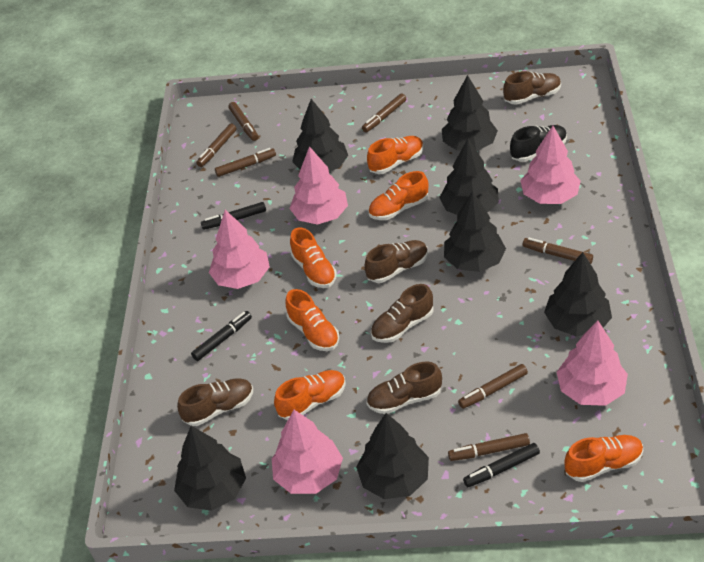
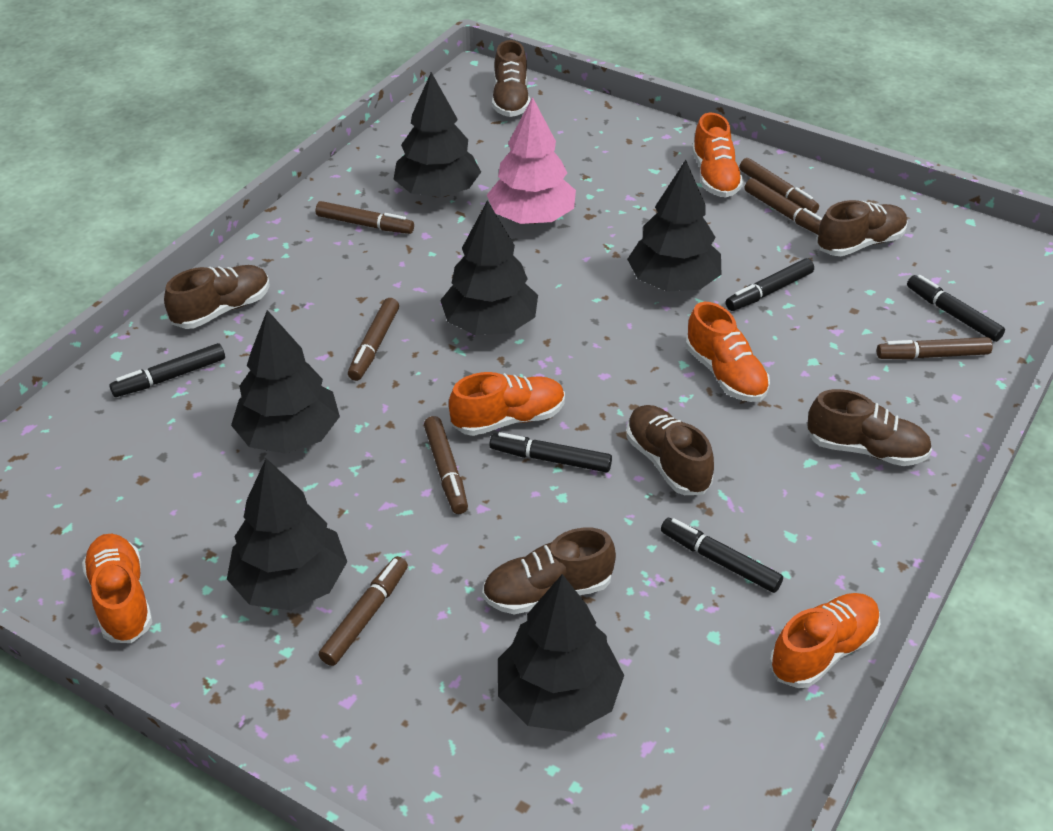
black marker: [191,311,252,361] [201,202,266,230] [463,443,540,487] = 3 -> [109,343,225,397] [489,432,612,473] [661,518,783,593] [726,258,814,311] [907,275,1005,342] = 5
black shoe: [510,125,567,162] = 1 -> none = 0
black tree: [174,426,246,511] [292,99,348,172] [356,413,429,499] [439,139,499,215] [442,75,498,151] [444,191,506,272] [544,252,612,337] = 7 -> [227,458,347,610] [231,310,340,454] [393,72,481,197] [440,200,538,335] [498,574,624,732] [627,160,722,292] = 6
brown shoe: [177,378,253,426] [364,240,428,283] [366,362,442,414] [371,284,434,343] [503,71,561,105] = 5 -> [164,265,270,329] [482,527,616,614] [492,40,530,117] [626,405,714,495] [807,389,932,466] [817,200,908,256] = 6
orange shoe: [274,370,346,420] [286,289,339,351] [290,228,337,288] [367,136,424,174] [368,171,428,220] [564,435,643,482] = 6 -> [82,534,152,643] [449,372,565,436] [686,302,770,402] [692,113,744,198] [770,593,880,688] = 5
pink tree: [209,210,270,289] [272,410,343,494] [289,146,348,225] [520,126,581,204] [557,320,628,406] = 5 -> [487,97,576,224] = 1

